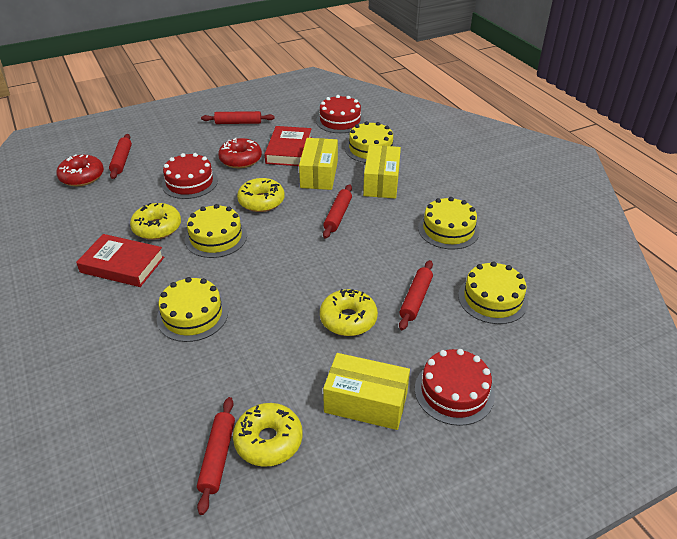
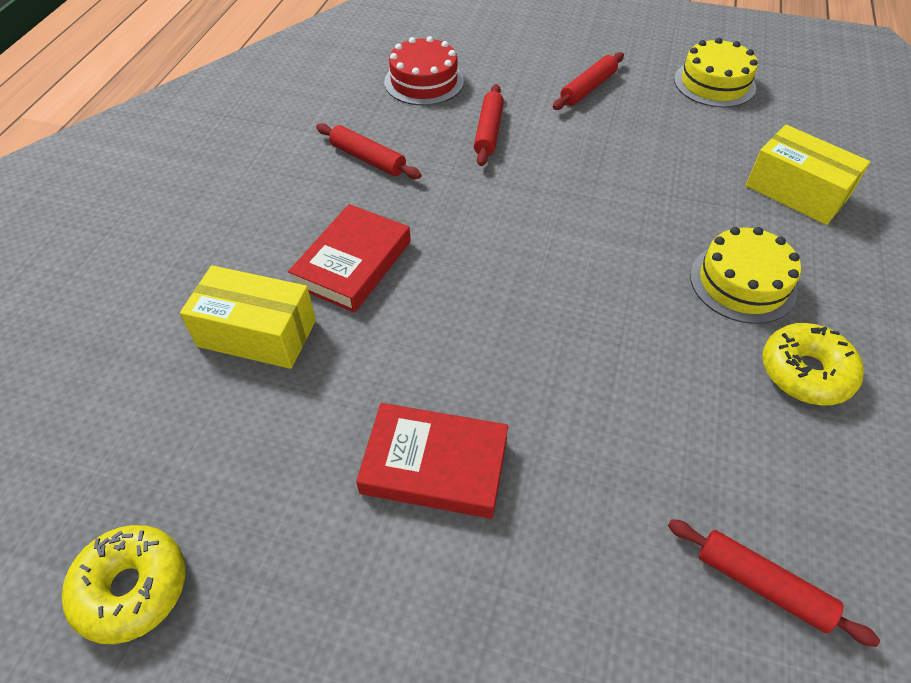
red cake: [162,153,218,199] [316,95,364,133] [415,349,495,426] = 3 -> [384,36,464,105] = 1
red donut: [56,154,104,186] [218,138,262,168] = 2 -> none = 0
red rolling pin: [109,134,132,179] [197,397,235,515] [201,111,275,124] [323,184,352,239] [399,260,433,330] = 5 -> [316,123,422,179] [474,84,504,166] [553,52,624,110] [668,519,880,647] = 4
yellow box: [299,138,338,190] [323,353,410,430] [363,145,401,198] = 3 -> [180,265,316,369] [746,125,870,225] = 2
yellow cake: [157,277,228,342] [185,204,247,258] [345,121,396,163] [418,197,480,249] [458,261,528,324] = 5 -> [674,38,758,107] [690,227,801,324] = 2
yellow donut: [130,203,181,240] [233,403,302,467] [237,178,285,212] [320,289,378,336] = 4 -> [62,525,185,644] [762,323,864,406] = 2

